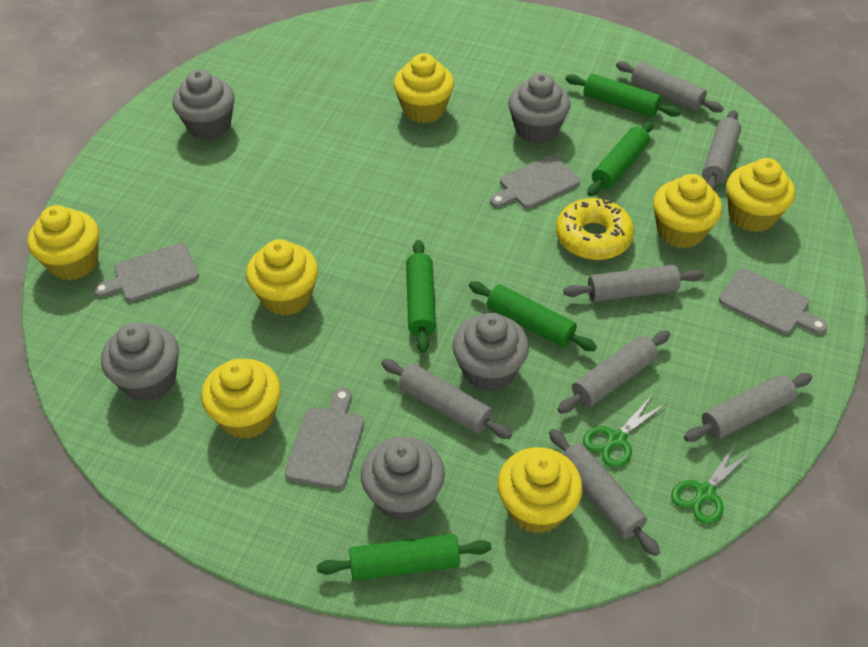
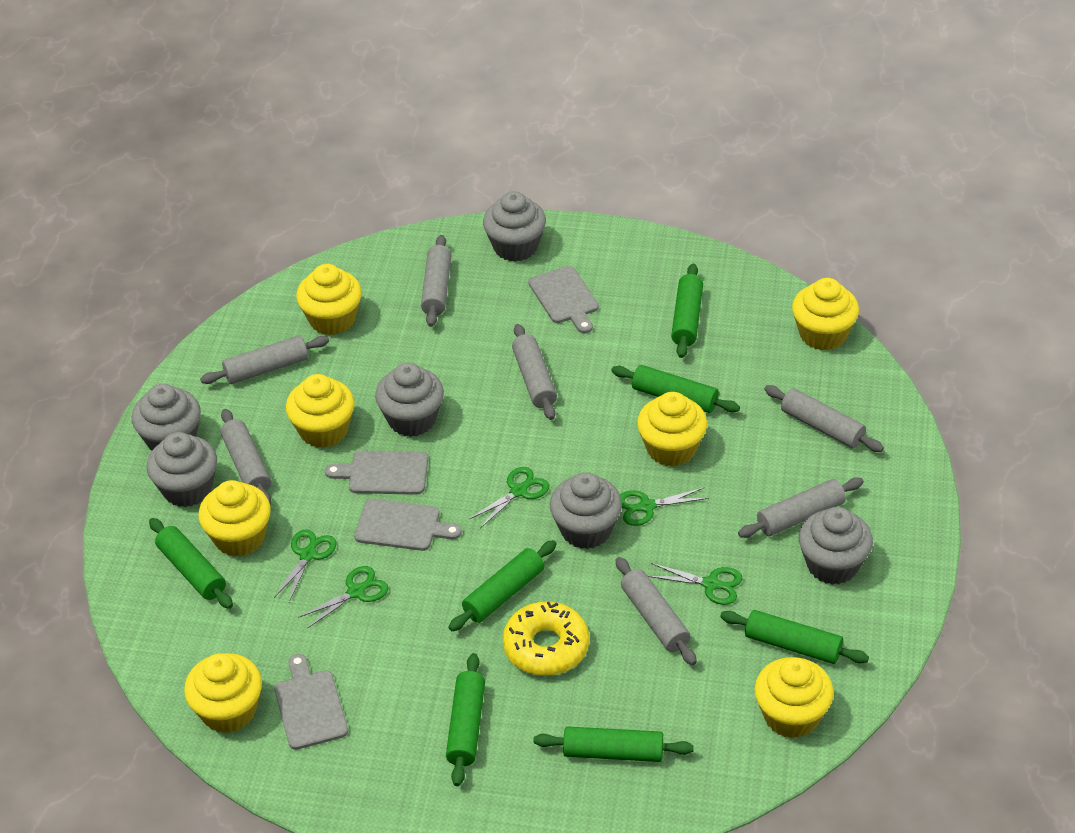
green rolling pin: [317,534,492,581] [406,240,436,353] [469,281,597,351] [566,74,681,117] [587,121,653,196] = 5 -> [149,518,233,609] [446,653,485,786] [448,540,557,631] [534,726,694,762] [611,365,740,413] [671,264,703,358] [720,610,869,664] = 7
green scissors: [583,394,666,468] [671,444,751,524] = 2 -> [274,530,336,602] [298,566,388,628] [470,467,549,528] [620,488,709,526] [648,563,743,605] = 5
grey cupcake: [101,322,179,402] [173,69,235,140] [361,436,445,522] [452,313,529,391] [508,73,571,144] = 5 -> [132,384,201,451] [147,432,217,507] [375,363,444,437] [483,191,546,262] [550,472,622,549] [799,507,873,585] = 6

